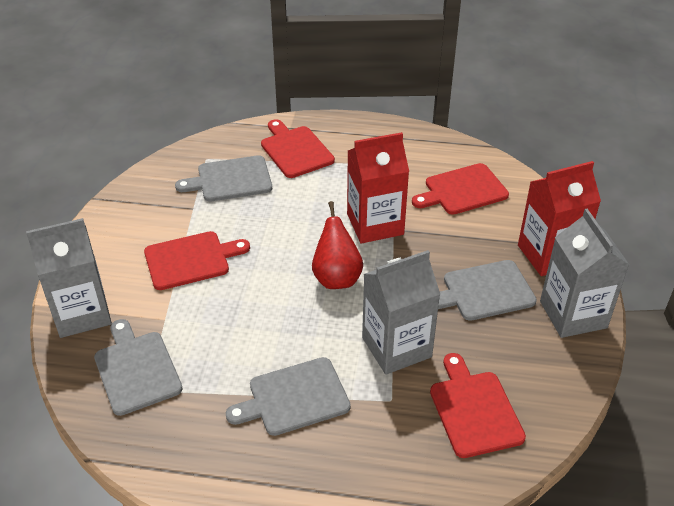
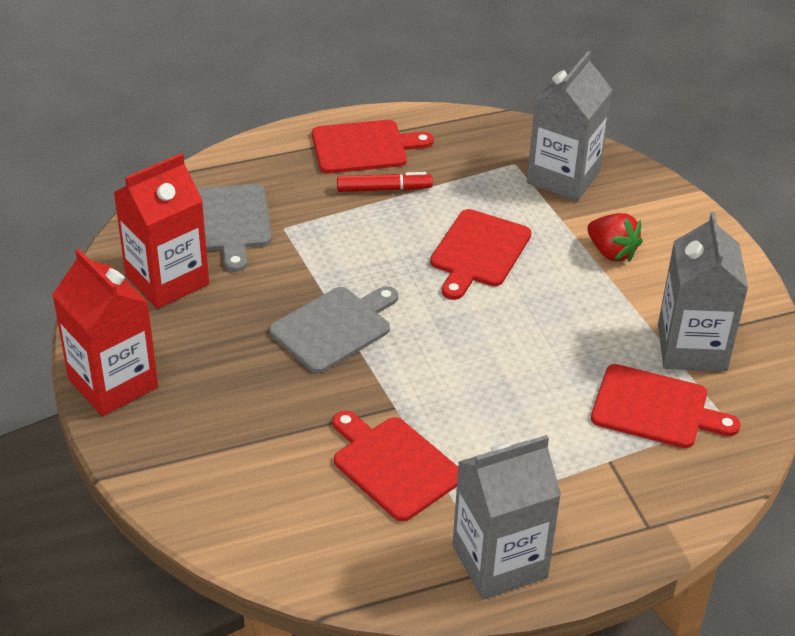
grey cutting board: [94,319,183,416] [175,155,272,202] [226,357,351,436] [438,260,537,321] = 4 -> [197,184,272,272] [269,286,398,373] = 2
red marker: none = 0 -> [337,172,433,192] = 1
red pear: [312,201,363,289] = 1 -> none = 0
red strawberry: none = 0 -> [587,213,643,262] = 1

